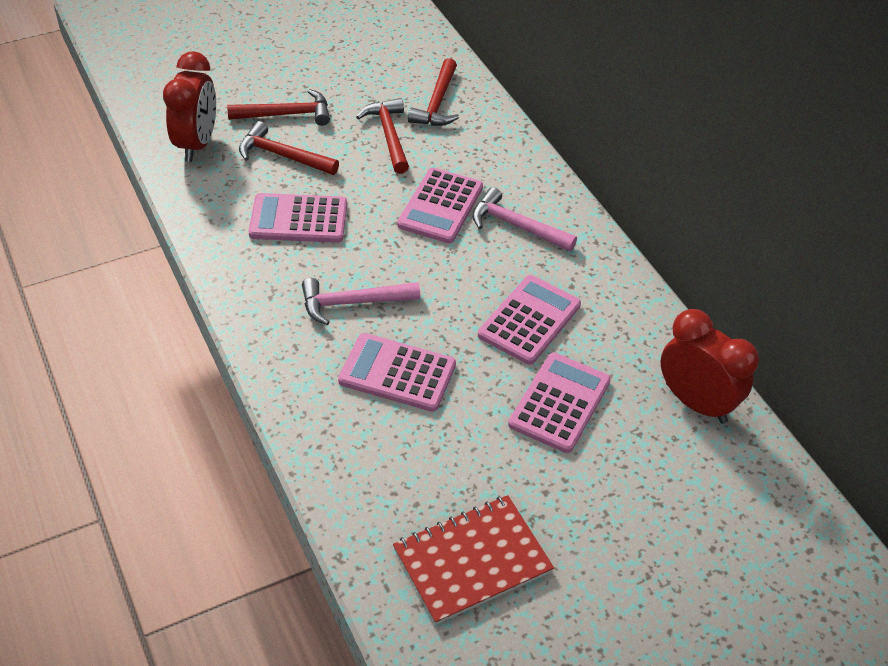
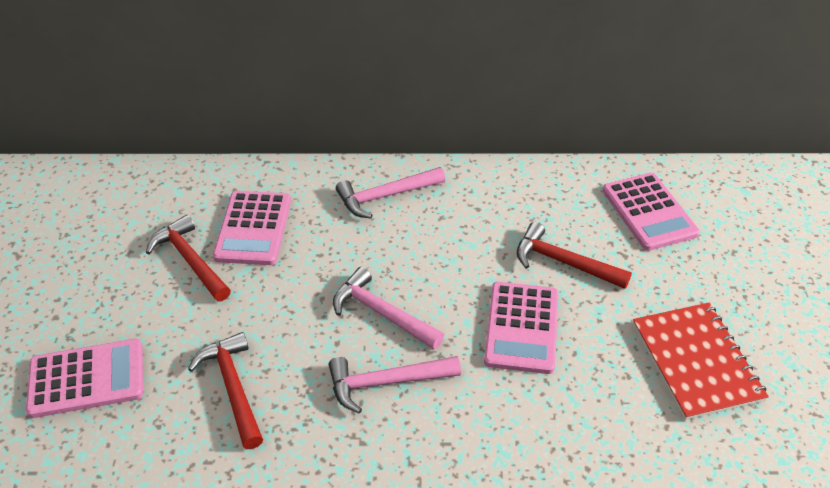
pink calculator: [249,193,347,243] [338,333,456,412] [397,168,483,243] [478,275,581,365] [508,352,611,453] = 5 -> [26,339,143,418] [213,191,291,265] [484,282,558,374] [603,173,700,251] = 4
pink hammer: [302,278,420,325] [472,187,577,251] = 2 -> [328,356,461,414] [333,267,444,349] [336,167,445,218] = 3
red clock: [163,51,216,162] [660,309,759,424] = 2 -> none = 0
red hammer: [227,89,330,126] [239,121,339,175] [356,98,409,174] [408,58,459,126] = 4 -> [146,215,231,301] [188,332,263,449] [517,222,632,289] = 3

